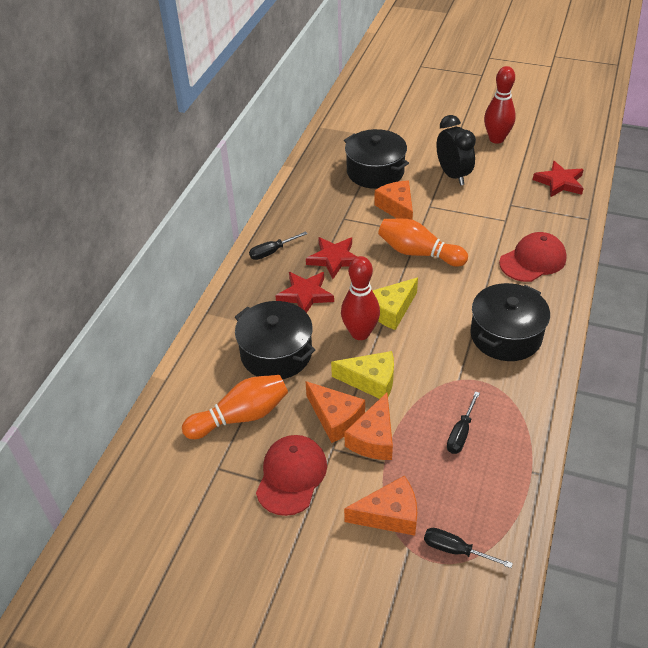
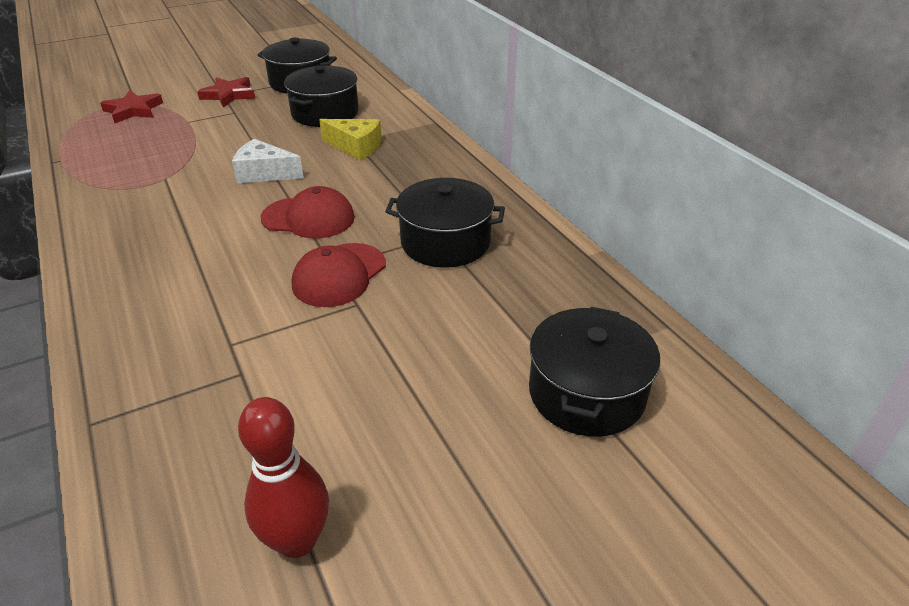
black clock: [436,115,476,185] = 1 -> none = 0
black pot: [235,301,315,379] [344,129,409,189] [470,283,550,361] = 3 -> [257,37,337,94] [284,65,359,127] [385,178,505,268] [529,307,660,437] = 4
black screwdriver: [249,231,308,260] [424,528,513,568] [447,391,480,454] = 3 -> none = 0
orange bowling pin: [182,375,288,439] [378,219,468,267] = 2 -> none = 0
orange cheese: [306,381,365,443] [344,393,393,460] [344,475,417,536] [374,180,413,220] = 4 -> none = 0
red bowling pin: [341,256,380,340] [484,66,516,144] = 2 -> [238,397,329,558] = 1
red star: [275,272,334,313] [306,237,358,279] [533,161,584,197] = 3 -> [100,91,163,123] [197,77,255,107] = 2
white cheese: none = 0 -> [232,139,304,183] = 1
yellow cheese: [331,351,394,399] [372,277,418,330] = 2 -> [319,119,382,160] = 1

